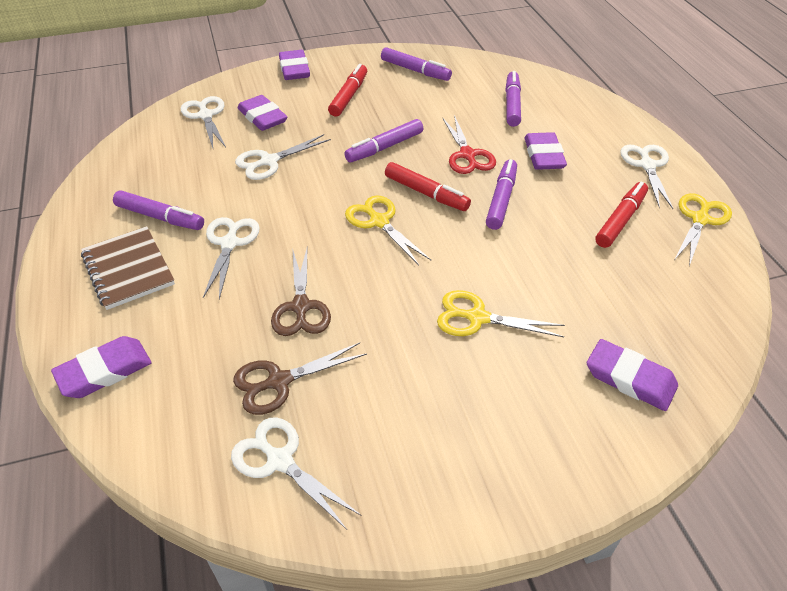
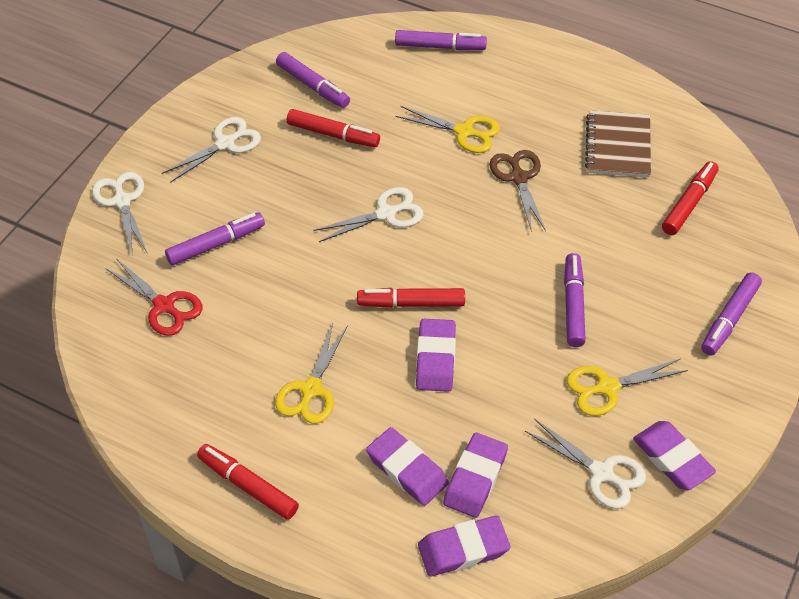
brown scissors: [233,342,367,415] [271,248,331,336] = 2 -> [490,150,546,232] = 1
red marker: [328,64,367,117] [385,162,471,211] [595,182,648,248] = 3 -> [197,444,299,520] [287,109,380,147] [357,288,465,308] [662,161,719,235] = 4
white scissors: [181,96,226,148] [203,217,260,299] [231,417,362,530] [235,134,331,180] [620,145,673,209] = 5 -> [92,172,147,253] [162,117,261,183] [313,187,424,242] [525,419,646,509] = 4

